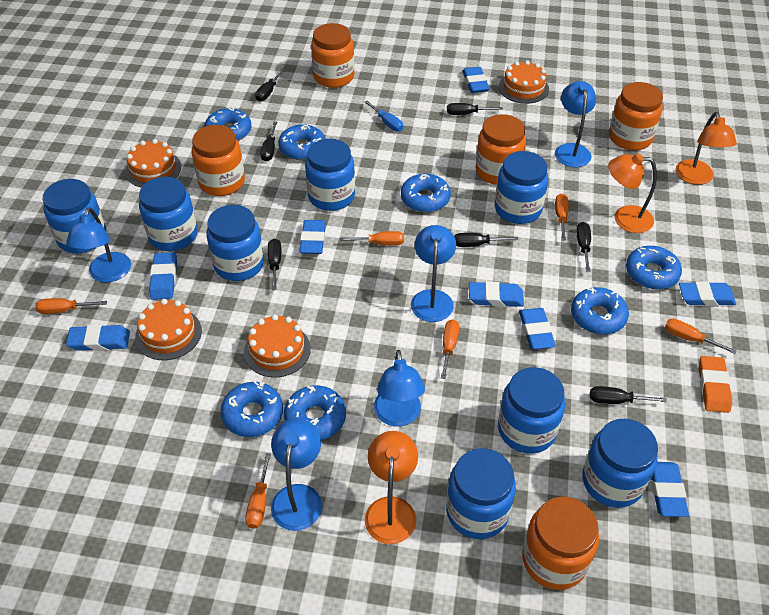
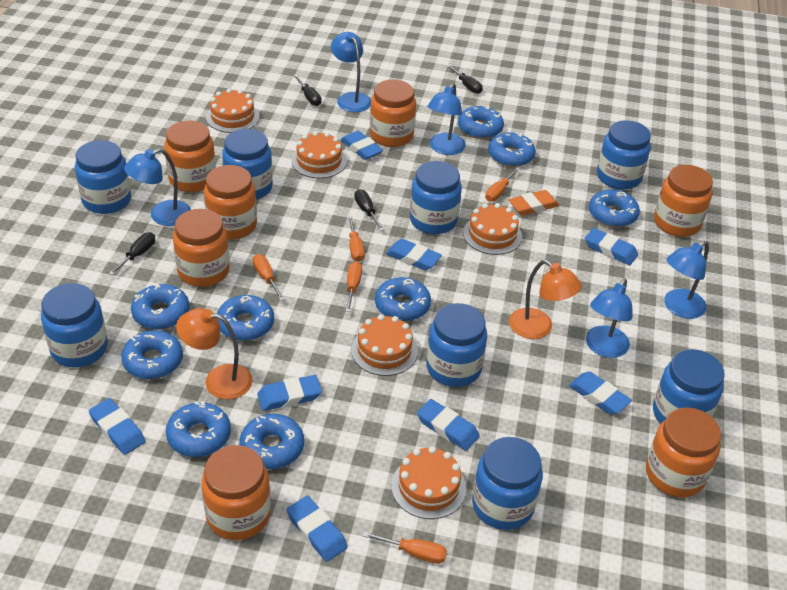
black screwdriver: [255,68,285,102] [260,122,277,161] [268,239,281,290] [447,103,503,115] [454,233,518,247] [576,222,591,272] [590,386,667,404] = 7 -> [109,232,155,275] [293,74,322,106] [354,189,384,231] [446,65,483,94] = 4
blue donut: [205,107,252,141] [221,381,283,437] [278,124,325,160] [284,385,346,440] [401,174,451,212] [571,287,629,334] [626,246,682,290] = 7 -> [121,330,183,379] [131,284,189,330] [166,401,231,457] [217,295,274,341] [240,414,304,469] [375,277,431,321] [458,105,504,139] [488,132,536,167] [589,189,640,227] = 9
blue screwdriver: [364,101,403,132] = 1 -> none = 0
orange cake: [125,139,181,187] [135,299,202,360] [244,314,311,377] [499,60,549,104] = 4 -> [206,89,259,133] [292,131,347,178] [351,314,418,376] [391,446,466,519] [463,203,522,255] = 5
orange jar: [192,125,245,196] [311,23,354,88] [476,114,526,185] [522,497,599,590] [609,82,663,150] = 5 -> [164,121,216,192] [173,209,230,287] [201,445,271,540] [204,165,257,240] [370,80,416,147] [646,407,721,497] [654,165,713,237] = 7
orange lamp: [365,431,418,544] [608,154,657,233] [676,112,737,185] = 3 -> [176,308,253,399] [509,260,582,339] = 2
orange screwdriver: [35,298,107,314] [245,453,271,529] [340,231,404,246] [441,320,459,379] [555,194,569,241] [665,319,737,354] = 6 -> [253,254,285,301] [346,262,362,312] [348,216,365,262] [363,531,447,564] [485,167,520,202] = 5

